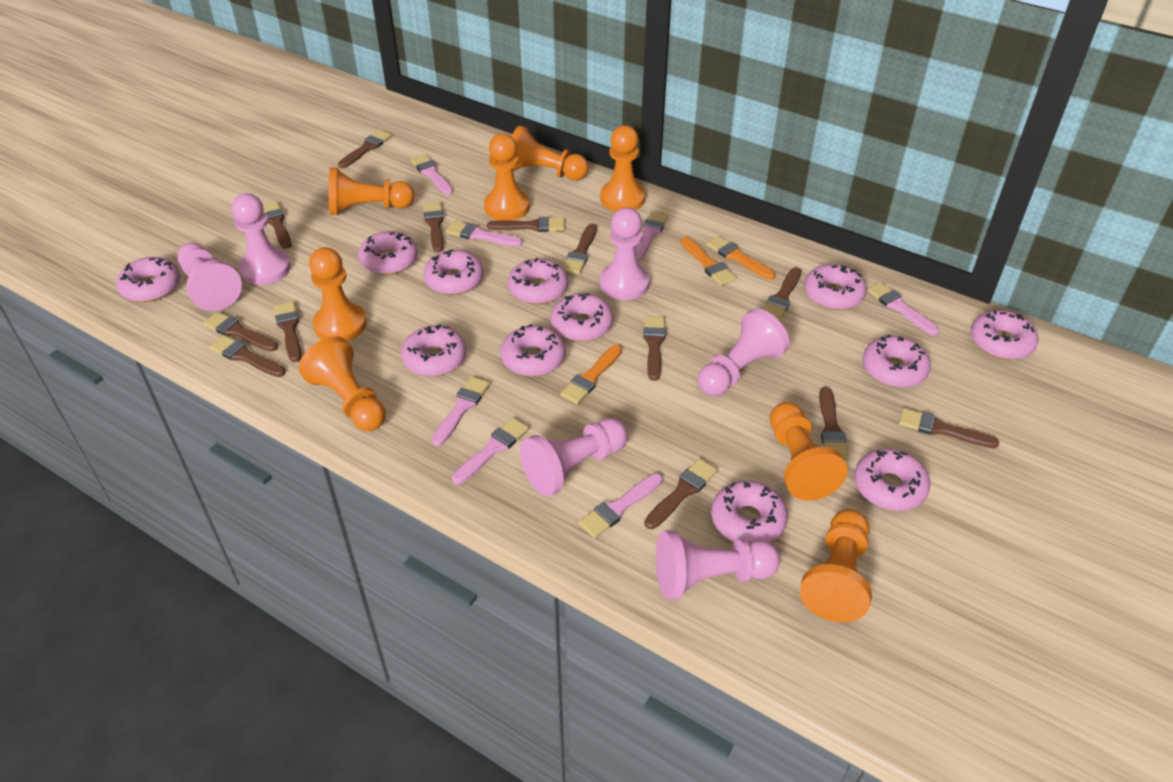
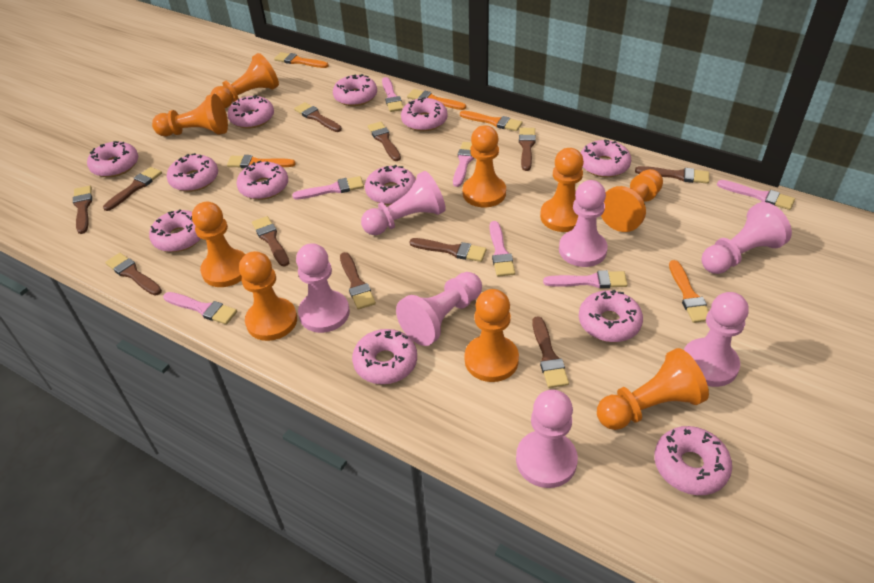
brown brush: [203,312,278,352] [209,335,285,377] [263,201,292,249] [274,301,301,362] [338,130,392,168] [423,202,444,252] [487,217,565,232] [562,223,597,274] [644,316,665,381] [644,458,718,529] [763,267,801,321] [819,387,849,460] [899,408,999,448] = 13 -> [73,186,92,234] [103,167,162,211] [105,253,162,296] [252,216,289,267] [294,102,342,132] [340,252,376,310] [368,122,401,161] [409,238,486,262] [519,127,536,171] [532,316,569,388] [635,166,709,184] = 11
orange brush: [560,345,622,404] [681,237,736,286] [706,236,775,280] = 3 -> [227,155,296,168] [274,52,328,68] [407,89,466,110] [460,110,522,131] [669,260,709,323] = 5
orange pawn: [299,336,386,431] [309,247,367,341] [329,167,415,215] [484,133,530,220] [512,126,589,181] [600,125,645,211] [770,402,848,501] [799,509,872,622] = 8 -> [152,94,228,136] [192,202,245,287] [210,53,279,108] [239,251,297,341] [463,125,506,207] [464,289,519,382] [540,148,584,232] [597,348,709,430] [601,169,663,232] = 9
pink pawn: [177,242,242,311] [232,193,291,285] [520,418,628,496] [600,207,650,300] [656,530,780,600] [698,308,790,396] = 6 -> [296,243,350,333] [361,171,446,235] [396,272,482,346] [516,390,578,488] [559,180,608,267] [684,292,749,387] [701,202,792,274] = 7

